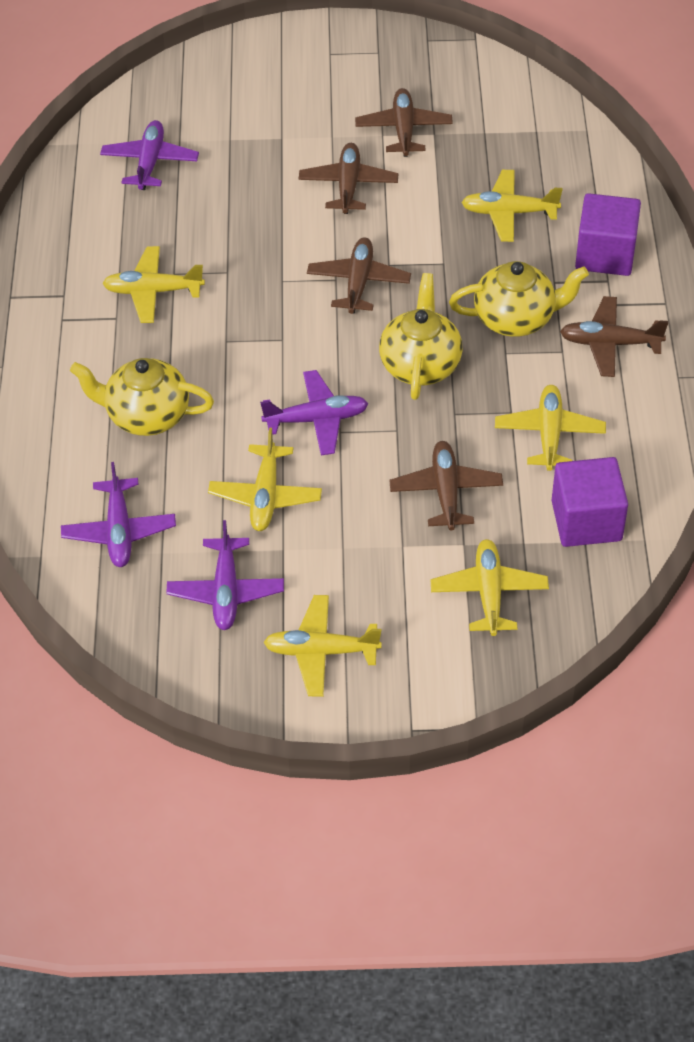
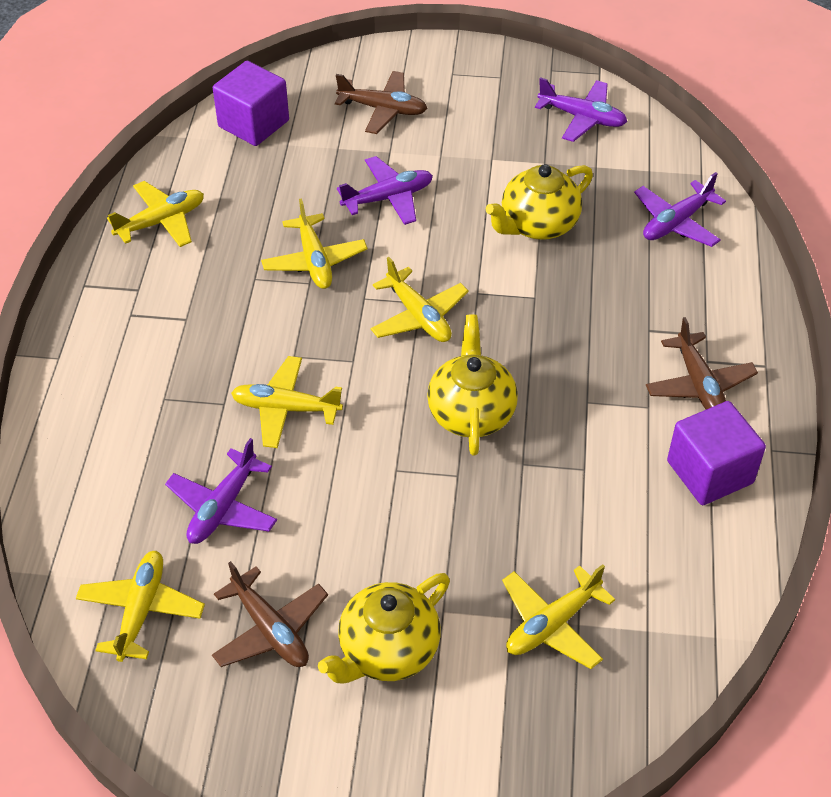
brown plane: [299,143,398,214] [307,237,411,314] [355,88,453,157] [389,441,503,531] [560,296,668,377] = 5 -> [212,561,328,667] [335,71,428,134] [646,317,758,409] = 3

